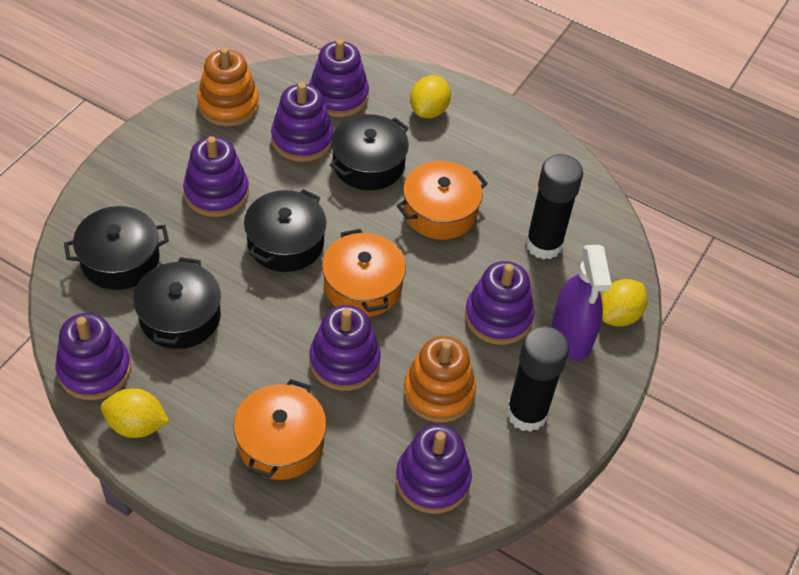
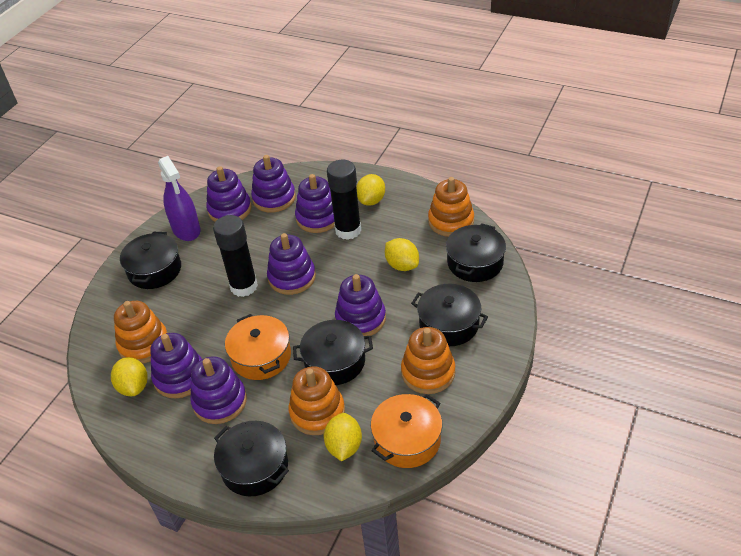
black pot: [64,206,169,290] [133,257,221,349] [244,189,326,272] [330,114,409,190] = 4 -> [120,232,181,289] [214,421,289,496] [293,320,373,385] [411,284,488,346] [446,223,506,282] = 5
orange pot: [233,379,327,480] [322,229,406,317] [396,161,488,240] = 3 -> [225,314,291,380] [371,394,442,468] = 2
orange stacking toy: [197,47,259,127] [404,336,476,423] = 2 -> [114,301,168,364] [288,366,345,435] [401,327,455,394] [428,177,474,237] = 4
yellow lemon: [101,388,169,438] [410,75,451,118] [601,279,647,327] = 3 -> [111,357,147,396] [324,413,362,461] [356,174,385,206] [385,238,419,271] = 4

